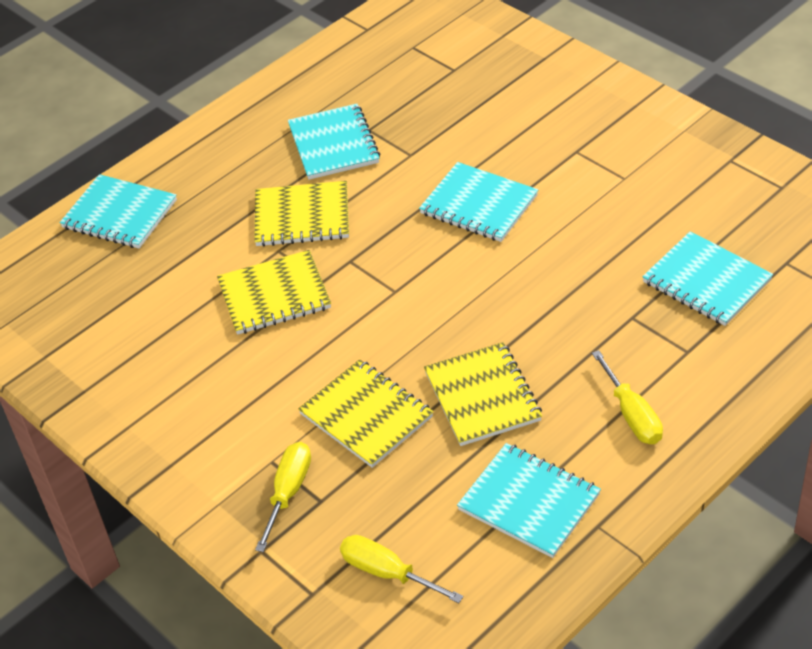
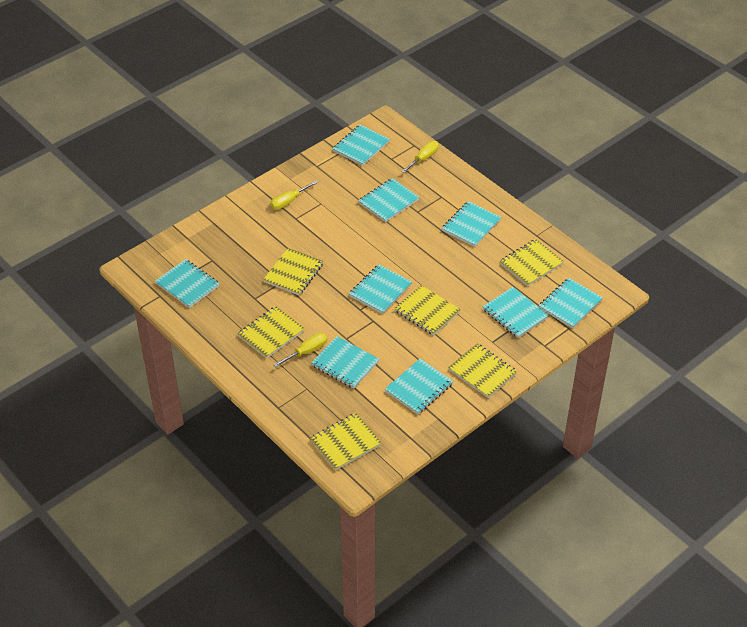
turquoise notebook: [60,174,177,249] [288,104,380,180] [419,162,538,242] [457,443,601,558] [642,231,773,326] = 5 -> [155,259,220,308] [311,336,379,389] [332,125,390,166] [349,264,412,314] [358,178,420,222] [385,359,453,414] [442,201,501,247] [483,287,549,338] [539,278,603,328] = 9
yellow notebook: [217,250,331,335] [254,181,349,247] [298,359,433,468] [424,342,542,446] = 4 -> [237,306,305,359] [263,248,323,295] [310,413,381,471] [394,285,461,335] [448,344,517,398] [500,239,564,286] = 6

